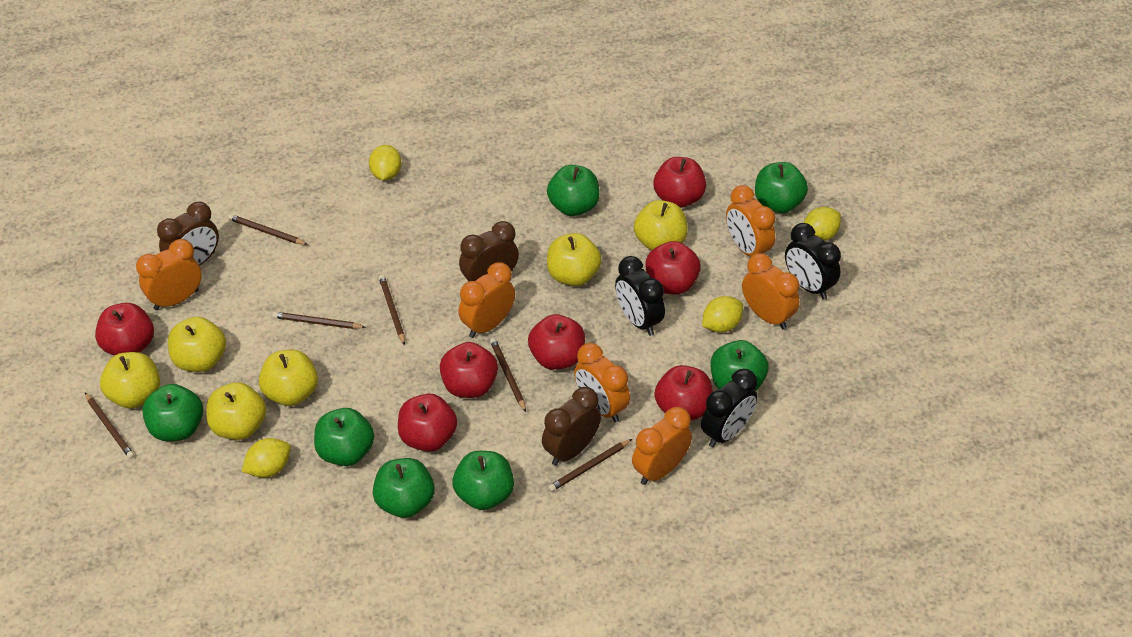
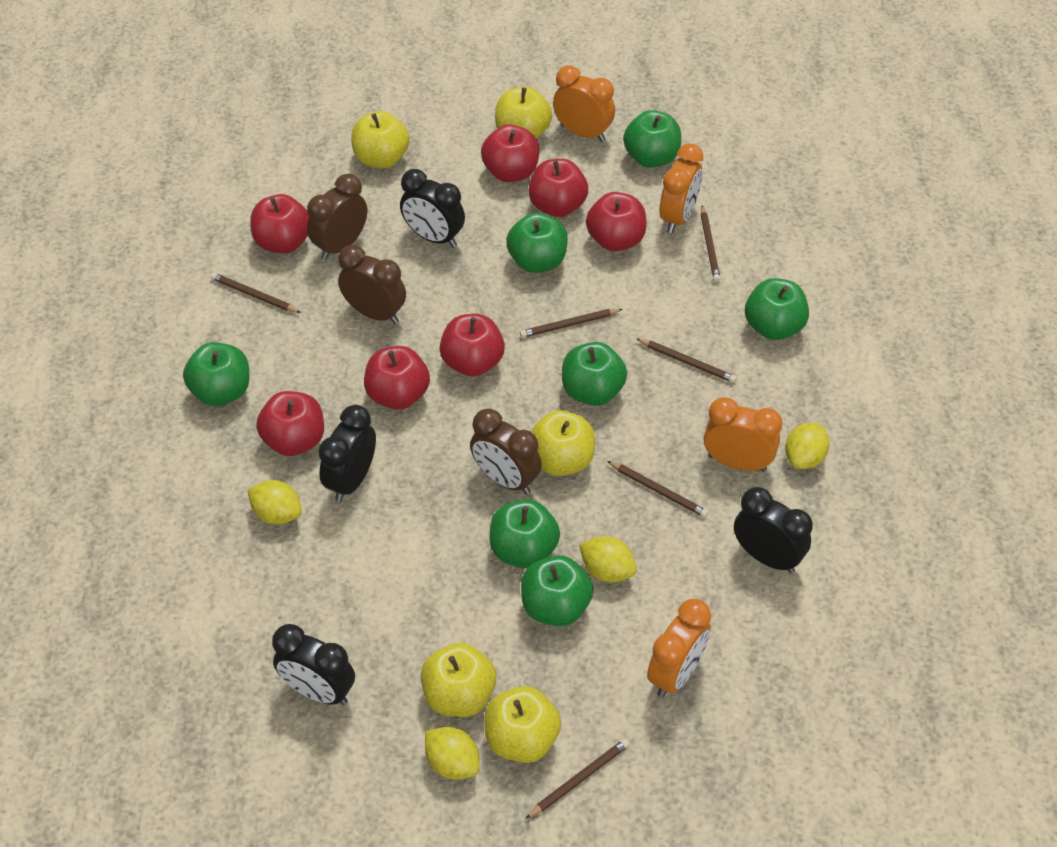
black clock: [615,256,665,336] [701,369,758,448] [785,223,841,300] = 3 -> [272,624,355,705] [318,405,376,502] [400,169,465,247] [734,487,813,573] = 4
orange clock: [136,239,202,310] [458,262,515,338] [574,343,630,423] [632,407,692,485] [726,185,775,256] [742,253,800,329] = 6 -> [553,66,615,142] [647,599,711,698] [660,143,703,233] [704,397,782,472] = 4
yellow apple: [100,352,160,409] [168,317,226,372] [206,382,266,440] [259,350,318,406] [547,233,602,286] [634,200,688,251] = 6 -> [351,111,409,168] [421,643,496,717] [484,686,561,763] [495,87,552,139] [531,410,595,476] = 5

